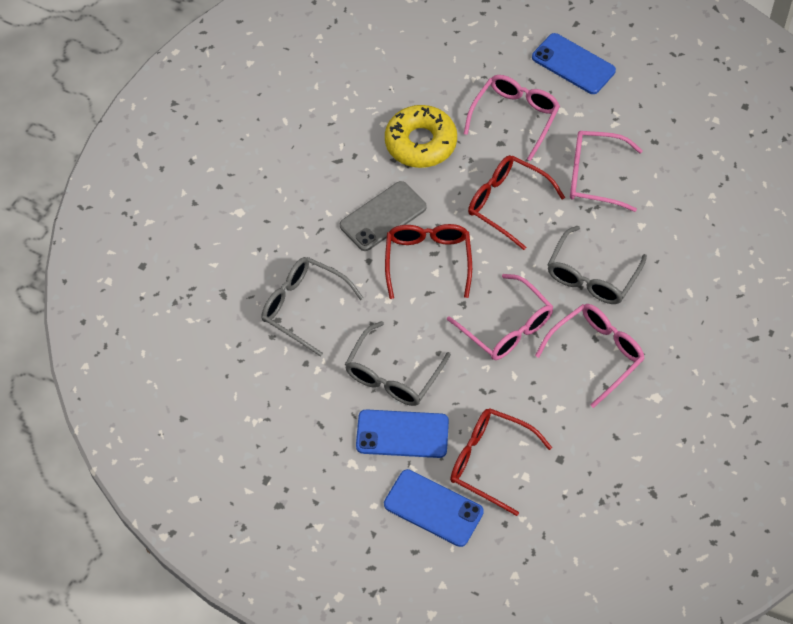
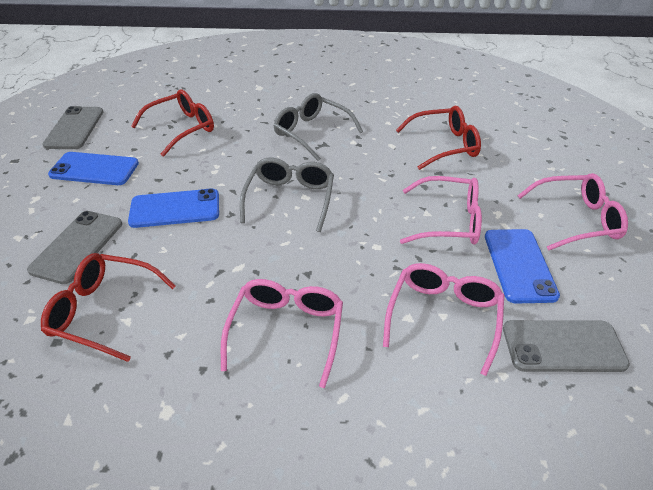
grey glasses: [262,257,363,357] [345,321,451,406] [548,226,647,304] = 3 -> [240,158,334,232] [273,93,363,161] = 2
grey phone: [340,181,427,251] = 1 -> [27,211,122,284] [43,106,103,149] [503,320,630,372] = 3
yellow donut: [385,105,457,168] = 1 -> none = 0

